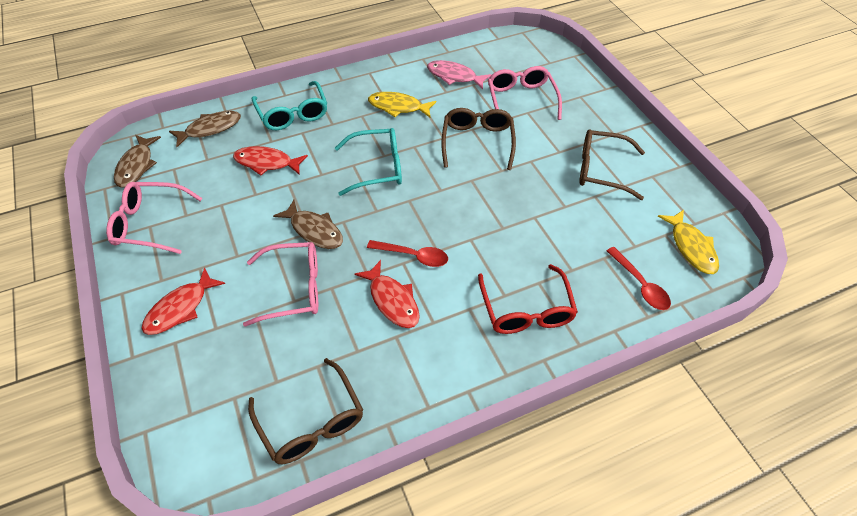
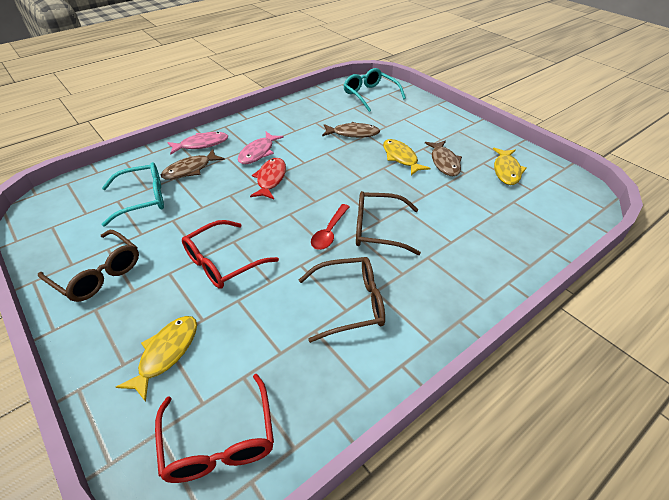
pink fish: [427,60,491,89] = 1 -> [167,132,228,155] [238,132,284,164] = 2
pink glasses: [106,182,202,254] [243,242,318,327] [488,66,562,120] = 3 -> none = 0
red fish: [141,267,225,335] [233,146,308,175] [355,260,420,328] = 3 -> [250,158,286,199] = 1
red glasses: [478,264,578,334] = 1 -> [155,374,274,483] [182,220,279,289] = 2
red spoon: [367,240,448,267] [607,247,671,310] = 2 -> [311,204,350,250] = 1
yellow fish: [368,92,436,118] [658,210,719,274] = 2 -> [116,316,197,402] [383,139,431,175] [493,148,527,185] = 3

